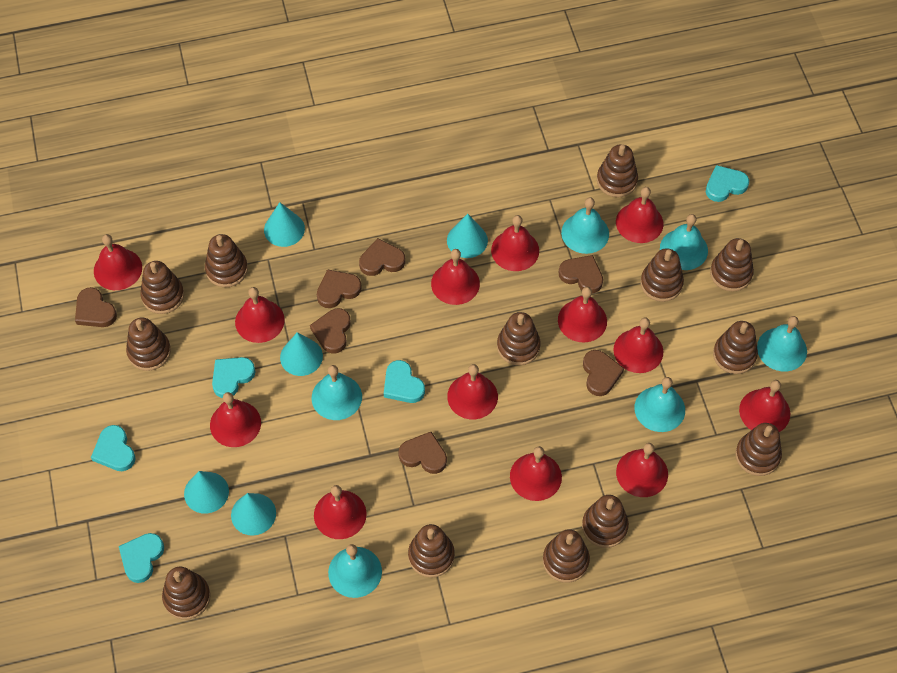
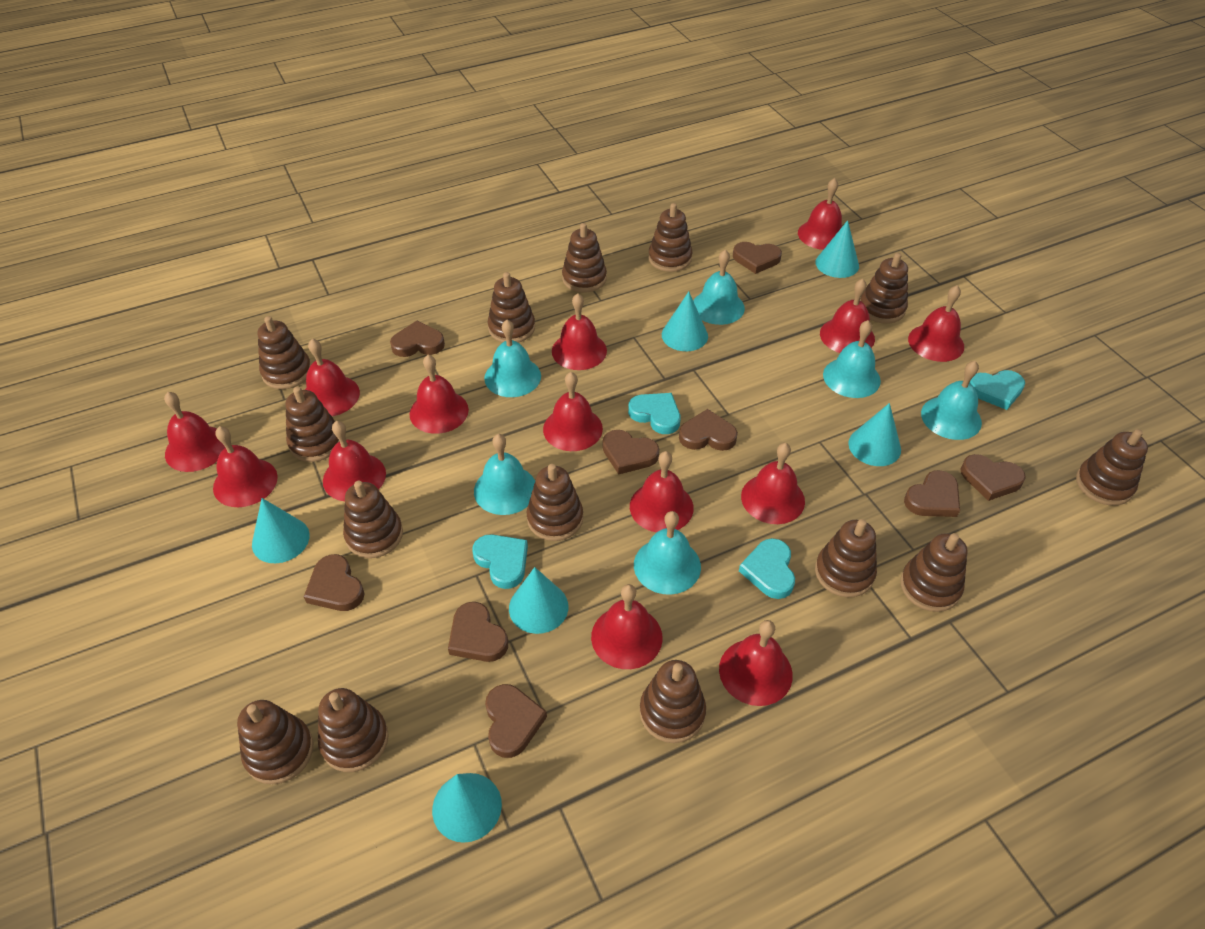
brown heart: [75,287,117,327] [310,308,351,353] [317,269,362,308] [359,238,405,276] [398,432,447,474] [559,255,603,293] [583,350,624,396] = 7 -> [304,554,365,611] [390,321,445,357] [448,602,508,662] [485,684,547,758] [603,430,659,475] [679,409,738,451] [733,242,782,274] [904,470,960,517] [961,454,1026,501] = 9
brown stacking toy: [126,318,171,371] [140,261,184,314] [162,567,211,620] [205,234,248,287] [408,524,455,578] [497,312,541,365] [543,529,590,583] [582,495,629,548] [597,144,638,197] [640,248,684,302] [710,238,754,292] [713,321,758,374] [735,423,782,476] = 13 -> [237,700,313,784] [258,316,311,389] [285,386,340,462] [318,688,389,772] [343,481,403,558] [487,272,535,343] [527,464,583,541] [562,223,607,293] [640,660,706,743] [648,203,692,272] [815,519,877,597] [860,253,908,324] [900,533,968,612] [1076,429,1148,506] = 14
red bell: [94,234,142,290] [210,392,261,447] [235,287,285,343] [314,485,367,539] [431,249,480,305] [447,364,498,419] [491,215,539,271] [510,446,562,501] [558,287,607,343] [613,318,663,373] [616,187,663,243] [616,443,668,497] [739,380,790,432] = 13 -> [164,392,226,472] [213,426,278,507] [305,339,360,416] [323,421,386,501] [410,355,469,434] [543,372,603,451] [552,293,607,370] [591,584,662,669] [630,451,694,532] [719,620,793,706] [741,443,805,524] [798,178,842,250] [820,279,875,353] [908,285,964,362] = 14
turquoise cone: [184,471,229,513] [231,493,276,536] [264,202,305,247] [280,332,323,376] [447,214,488,258] = 5 -> [252,498,310,563] [432,773,502,843] [509,567,568,634] [662,292,708,351] [816,220,859,278] [848,403,901,466] = 6
turquoise heart: [91,425,136,471] [119,533,164,583] [212,357,255,398] [384,360,425,403] [706,165,749,202] = 5 -> [472,534,528,589] [628,393,680,434] [739,538,795,599] [969,370,1025,410] = 4

